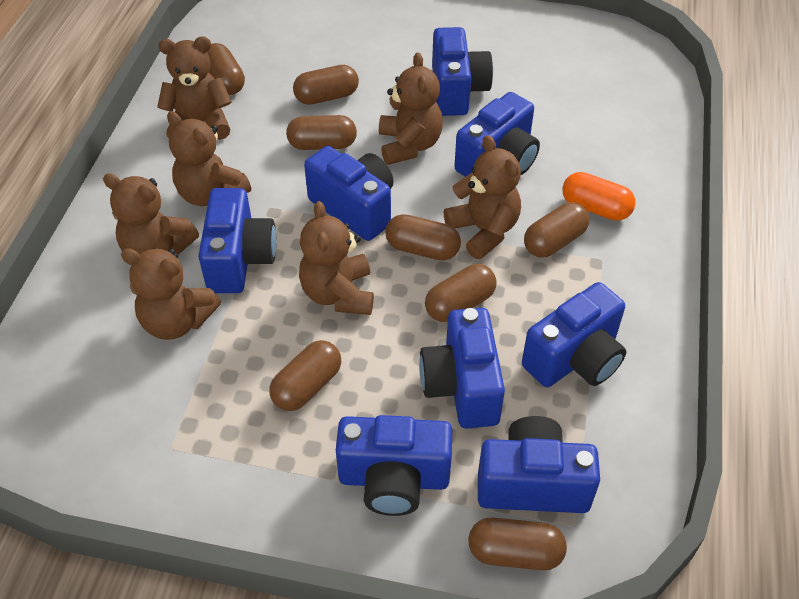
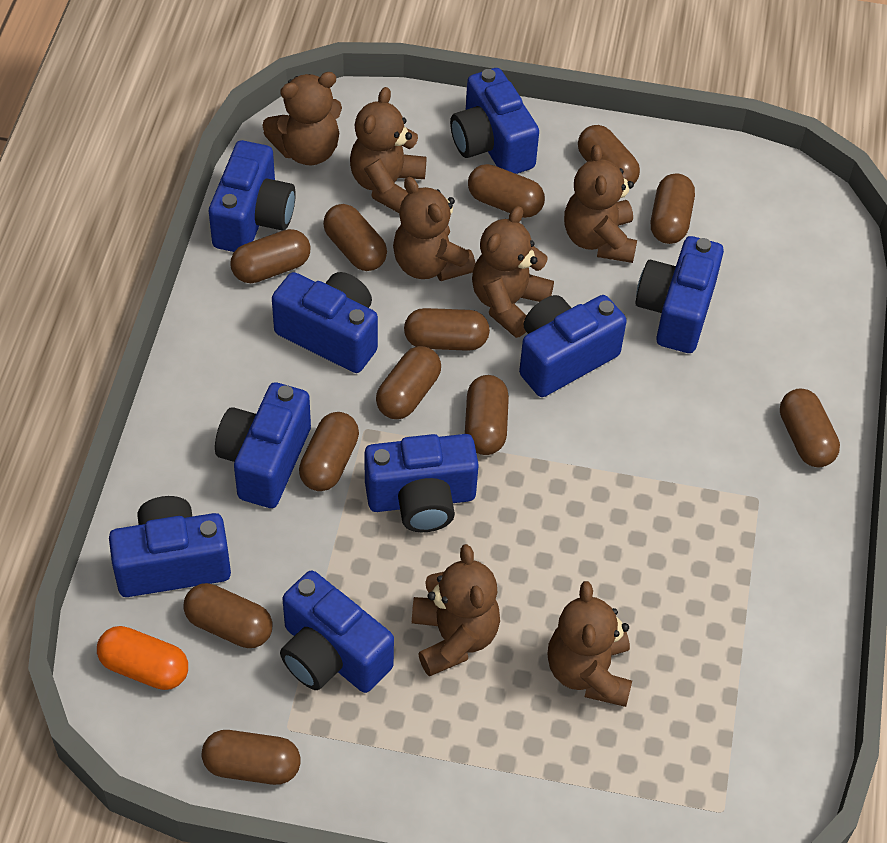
blue camera: [198,188,277,293] [304,146,394,241] [336,415,452,516] [419,308,505,429] [432,27,493,116] [454,92,540,177] [478,416,600,513] [522,282,626,387] = 8 -> [109,496,231,597] [209,140,296,252] [215,382,311,508] [272,272,378,373] [280,571,394,693] [364,434,479,532] [450,68,539,174] [519,295,627,397] [636,236,724,353] = 9
brown capsule: [207,43,245,95] [269,340,341,411] [286,115,357,150] [293,65,359,105] [385,214,461,261] [425,264,497,322] [468,517,567,570] [524,202,589,258] = 8 -> [183,583,273,648] [202,730,301,785] [230,229,310,283] [299,412,359,491] [323,204,387,271] [376,346,441,419] [404,308,490,351] [465,375,509,455] [468,164,545,218] [578,125,640,184] [651,173,695,244] [780,388,840,467] = 12

